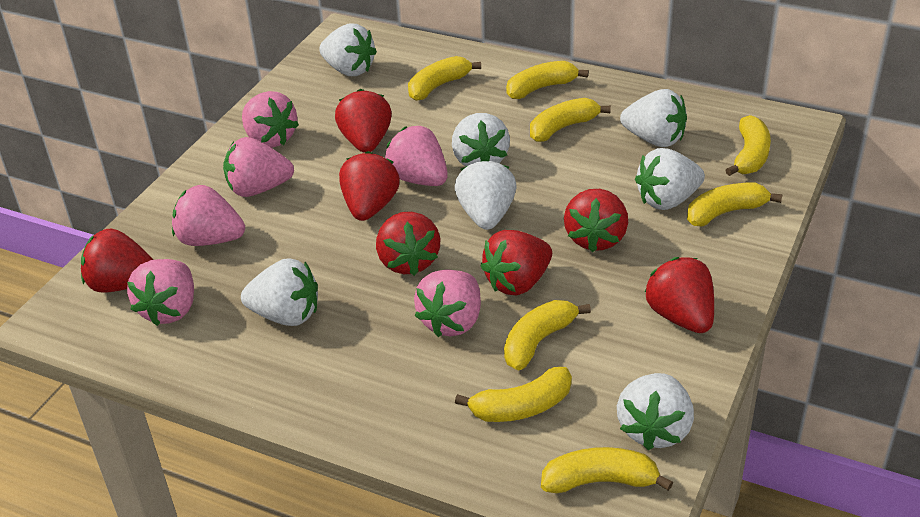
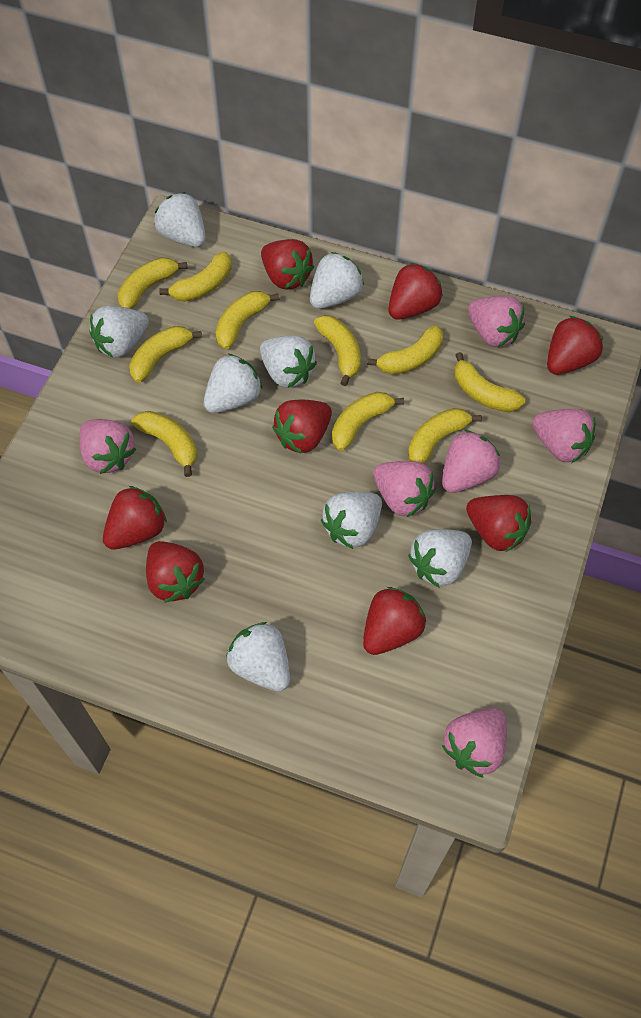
red strawberry: [81,228,153,292] [335,89,392,153] [339,151,400,221] [376,212,441,276] [481,230,552,295] [564,189,628,252] [644,257,714,333] = 7 -> [103,486,167,550] [146,541,205,603] [261,239,314,290] [272,400,332,454] [363,587,426,655] [388,263,443,320] [466,495,531,552] [547,316,603,375] = 8
white strawberry: [241,258,318,326] [319,24,377,76] [452,113,510,167] [455,159,517,230] [617,373,694,450] [620,89,687,147] [635,148,705,210] = 7 -> [90,306,149,358] [154,192,206,247] [204,353,262,413] [226,622,290,692] [260,336,317,388] [310,252,364,309] [321,492,382,549] [408,529,472,588] = 8
yellow banana: [408,56,481,101] [455,367,572,422] [504,300,591,371] [506,61,589,99] [530,98,611,142] [541,447,673,493] [687,183,782,226] [726,115,771,176] = 8 -> [118,257,188,309] [129,326,202,383] [132,411,197,477] [159,251,232,302] [216,291,279,349] [314,315,361,386] [332,392,404,451] [367,325,443,375] [408,408,482,464] [454,352,526,413] = 10

